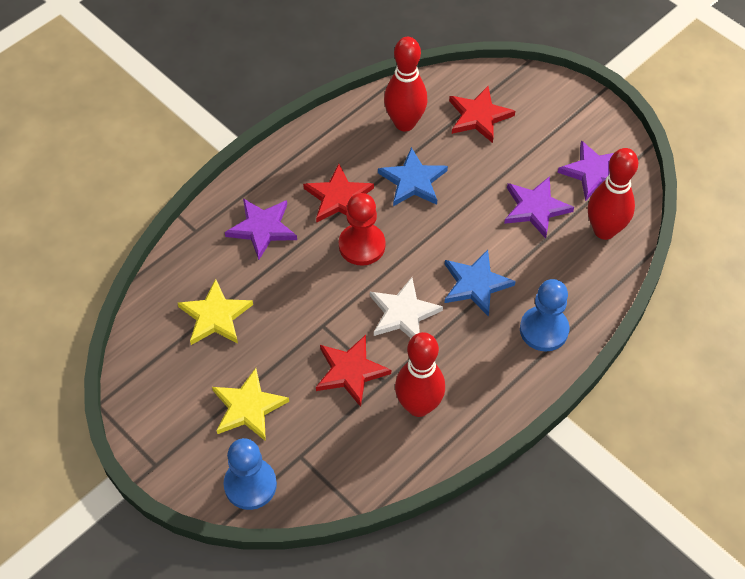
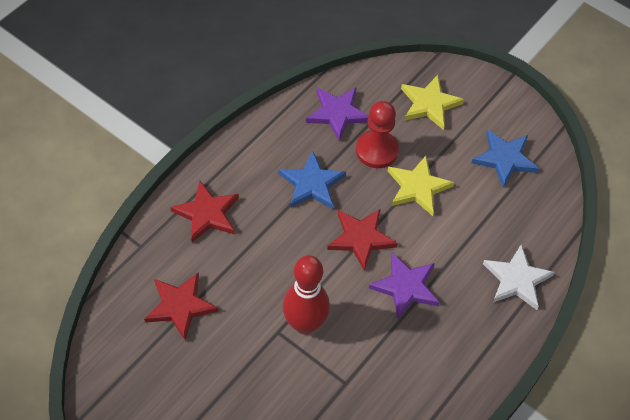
blue pawn: [223,438,277,510] [520,279,569,352] = 2 -> none = 0
purple star: [225,198,297,260] [504,176,574,239] [557,140,614,201] = 3 -> [306,87,369,142] [369,253,440,319] = 2
red bowling pin: [384,37,428,131] [395,332,445,417] [588,148,638,240] = 3 -> [283,255,330,335] = 1

